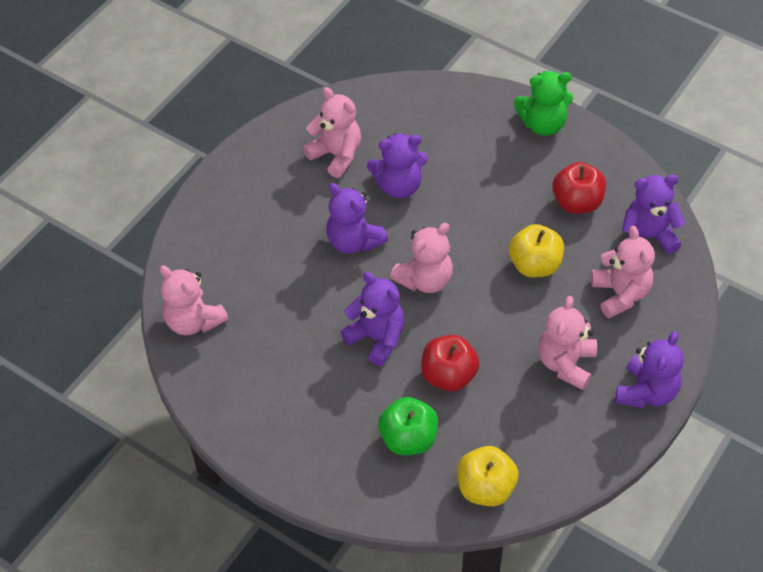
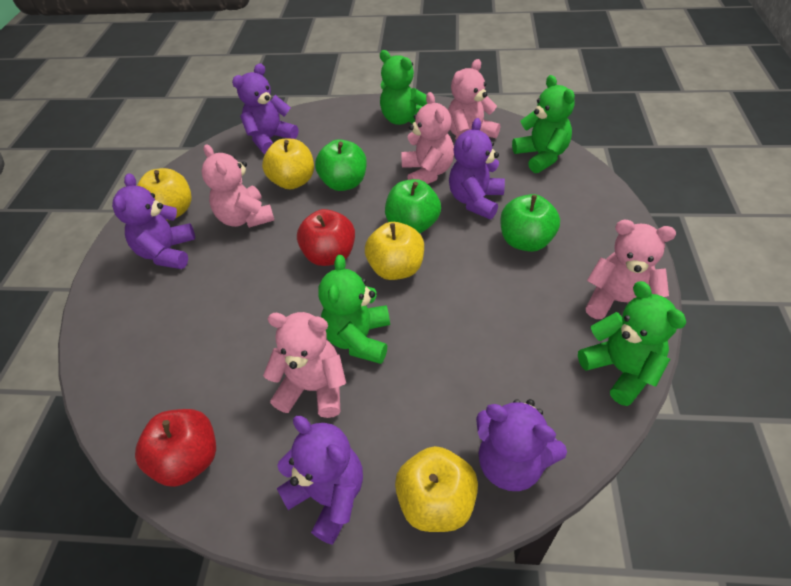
green apple: [378,397,438,455] = 1 -> [315,139,367,191] [385,179,441,233] [500,194,560,252] = 3
green teddy bear: [514,71,573,136] = 1 -> [318,255,390,364] [380,50,427,125] [512,75,575,173] [578,281,686,406] = 4
yellow apple: [457,446,519,506] [509,224,564,278] = 2 -> [137,168,192,220] [262,139,314,189] [365,222,424,280] [395,446,478,532] = 4

